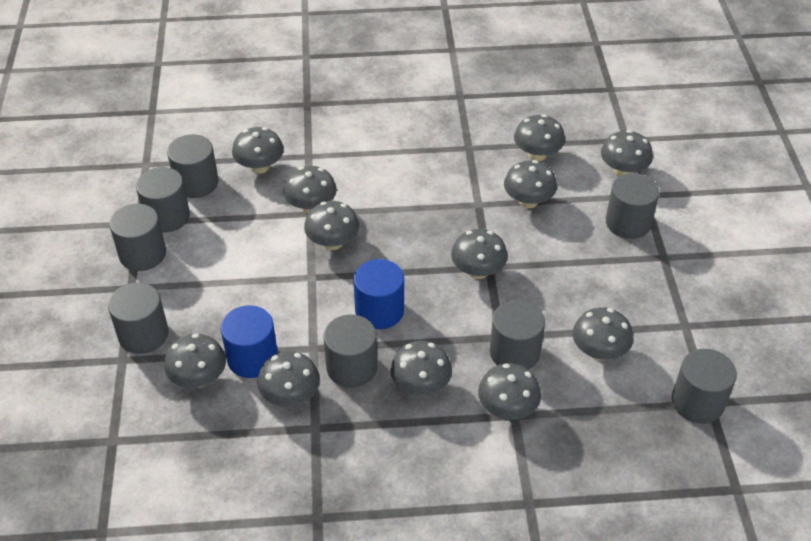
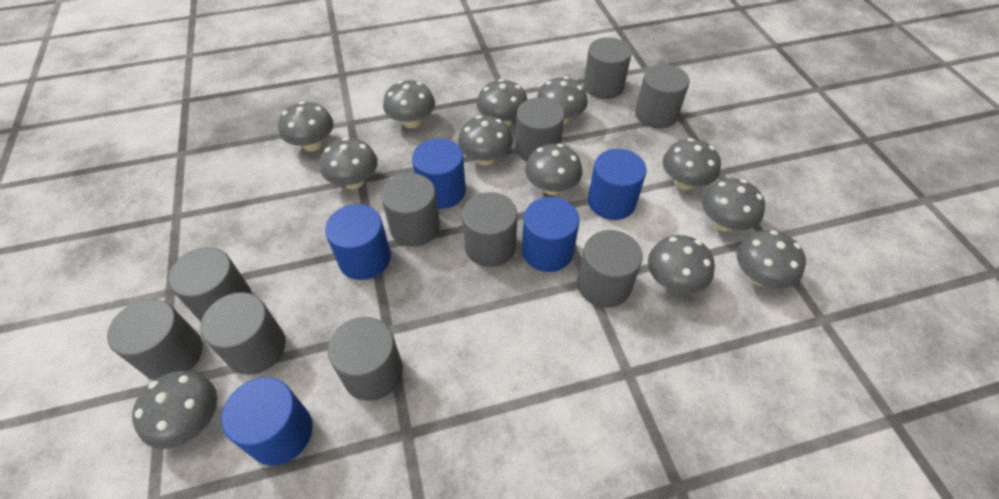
blue cylinder: [220,305,278,378] [353,259,404,329] = 2 -> [221,377,313,466] [325,204,391,280] [412,139,466,209] [522,197,580,272] [588,149,647,220] = 5
grey cylinder: [108,282,169,354] [109,204,166,271] [136,167,190,233] [167,134,219,198] [323,314,378,388] [490,300,545,369] [606,173,659,239] [672,349,737,423] = 8 -> [107,299,202,380] [168,247,252,321] [200,292,286,375] [328,317,403,401] [381,173,440,246] [462,192,517,267] [516,97,565,162] [577,230,643,308] [583,37,632,99] [635,64,690,128] = 10

